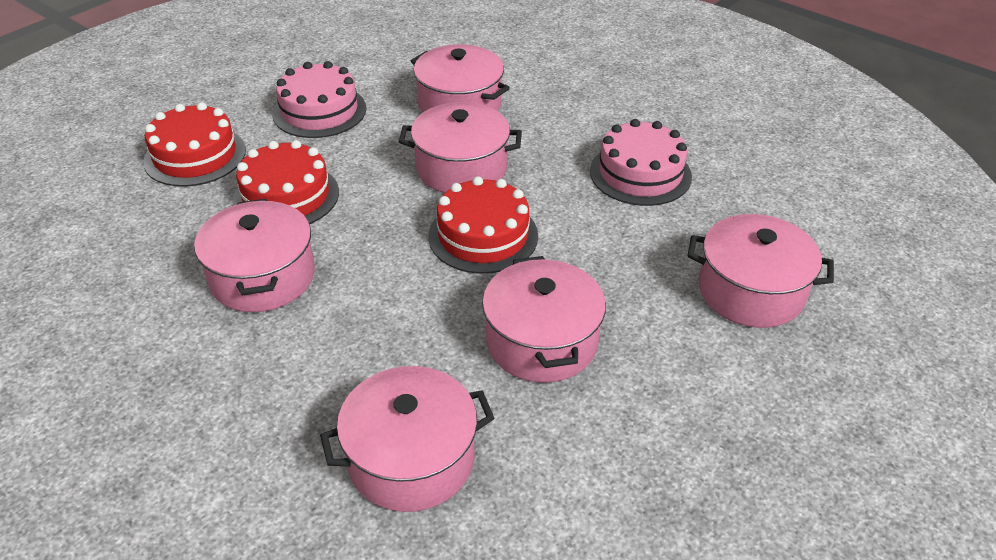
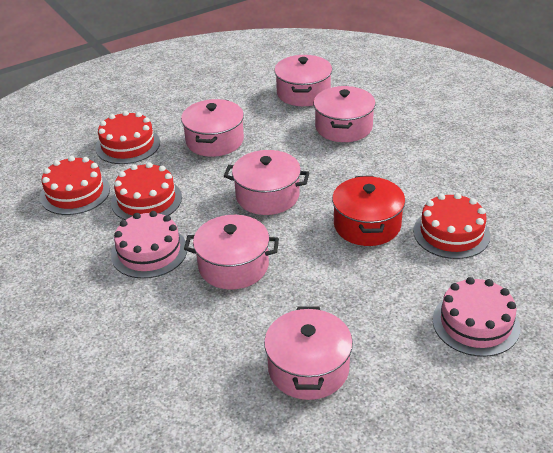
red cake: [143,102,246,187] [233,140,339,224] [428,176,538,274] = 3 -> [40,156,110,215] [95,111,160,164] [111,162,182,220] [413,193,491,259] = 4
red pot: none = 0 -> [332,176,405,246] = 1

